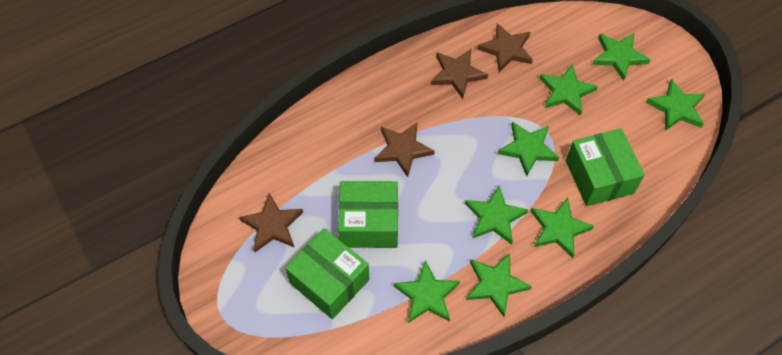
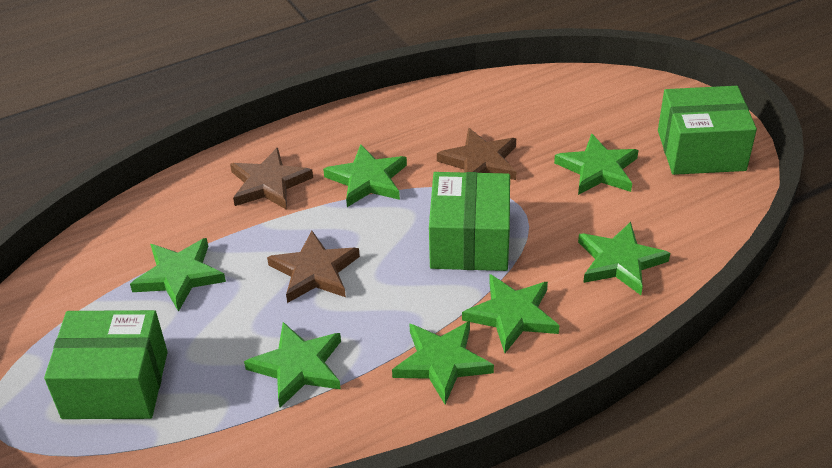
brown star: [239,193,303,252] [374,123,435,177] [431,49,488,99] [477,23,533,72] = 4 -> [230,147,313,210] [267,231,360,303] [437,128,516,180] = 3
green star: [394,260,460,323] [465,186,528,245] [466,253,532,317] [498,122,560,177] [530,197,594,259] [539,64,598,116] [592,33,651,81] [646,79,705,131] = 8 -> [130,238,226,312] [244,322,341,408] [323,144,407,207] [392,321,494,404] [462,274,560,353] [554,134,638,195] [578,222,670,295] = 7

